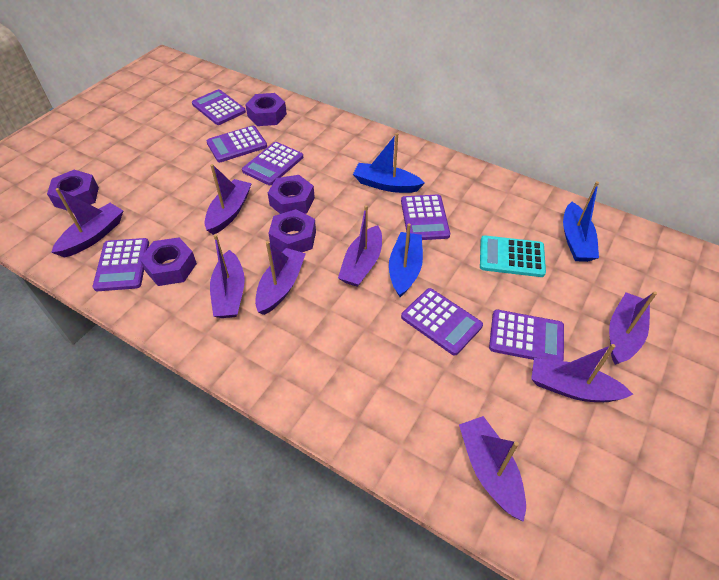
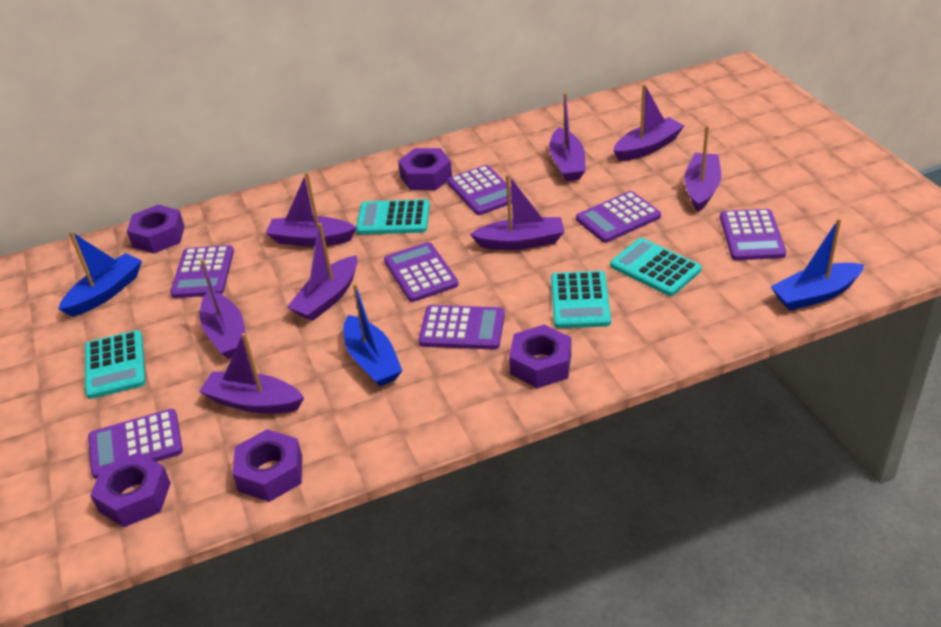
turquoise calculator: [480,235,546,277] = 1 -> [85,330,146,399] [356,199,430,235] [551,271,611,328] [610,238,702,296] = 4

